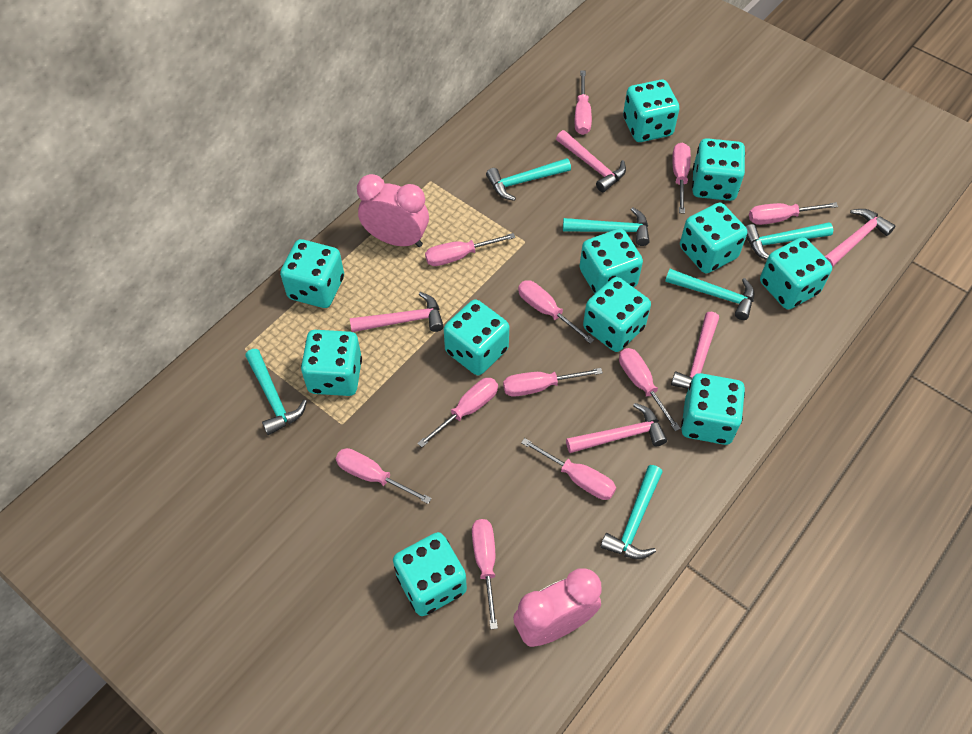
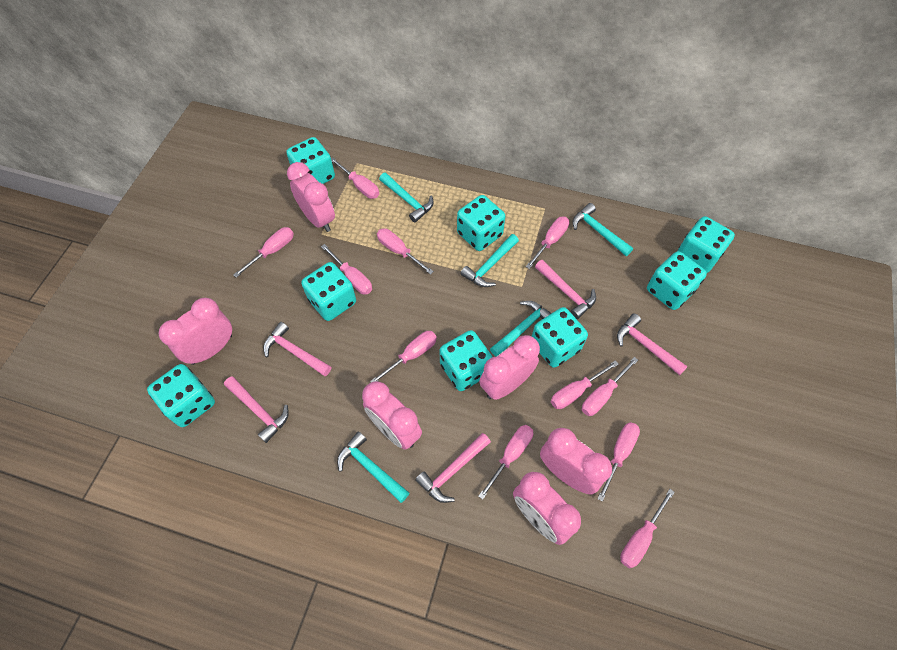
pink clock: [357,174,429,247] [513,568,601,647] = 2 -> [159,298,232,365] [287,162,335,232] [362,381,422,449] [479,335,540,400] [513,472,581,545] [540,428,612,494] = 6
turquoise dice: [280,239,344,308] [301,330,362,396] [393,532,467,616] [444,299,509,375] [579,229,643,294] [583,277,651,352] [623,80,679,142] [680,202,747,273] [681,373,745,445] [692,138,745,201] [760,237,832,310] = 11 -> [147,364,215,427] [286,137,335,184] [301,262,356,321] [439,330,492,391] [457,195,506,251] [532,307,588,368] [647,251,707,310] [678,216,735,273] = 8
turquoise hammer: [245,349,307,435] [486,158,571,201] [563,207,650,246] [600,465,662,559] [665,269,754,320] [745,222,833,260] = 6 -> [337,431,409,503] [379,173,434,223] [460,234,519,287] [490,301,552,356] [572,203,633,256] = 5

